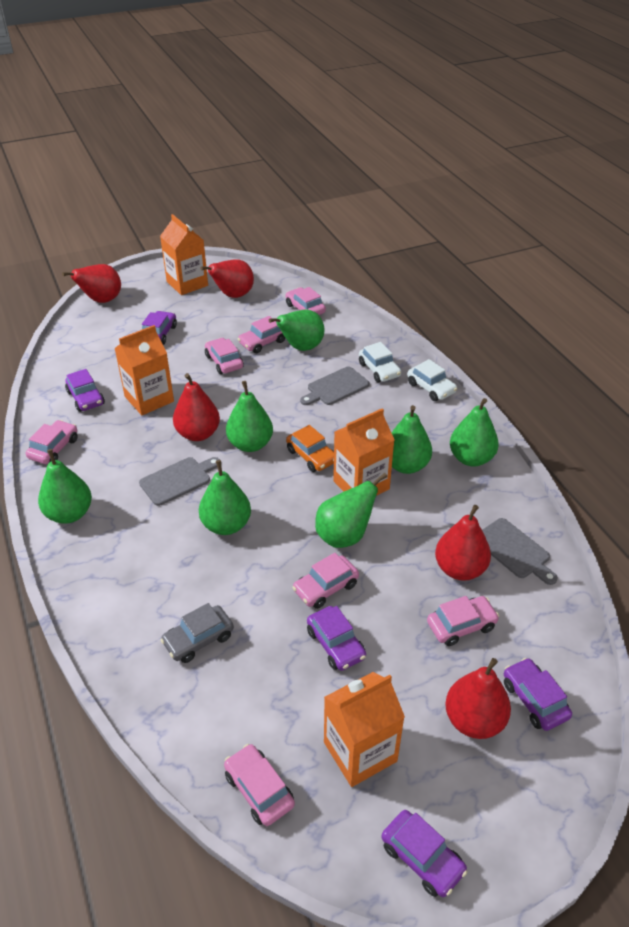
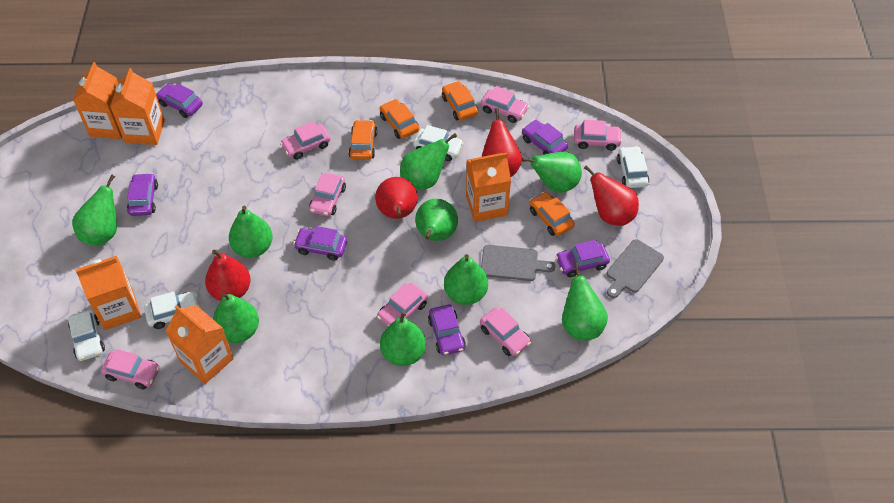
green pear: [38,449,92,524] [199,460,251,535] [226,381,273,452] [269,310,325,351] [315,473,387,548] [392,405,432,474] [450,398,499,467] = 7 -> [72,175,117,246] [213,293,259,343] [229,206,273,258] [380,311,426,366] [400,133,457,190] [415,199,458,241] [444,254,488,305] [522,152,582,193] [562,262,608,341] = 9
grey car: [161,603,234,663] = 1 -> none = 0
grey cutting board: [139,457,220,506] [300,366,370,405] [482,518,558,585] = 3 -> [481,245,555,281] [607,239,664,298] = 2
orange car: [286,425,334,472] = 1 -> [348,120,377,160] [380,99,419,139] [442,81,478,120] [529,192,575,236] = 4
orange carton: [114,325,174,415] [160,214,208,295] [324,672,405,787] [333,408,394,496] = 4 -> [73,62,122,139] [75,256,141,330] [110,68,165,145] [166,305,234,384] [466,153,511,222] = 5
purple car: [65,369,105,412] [142,311,177,345] [307,606,366,671] [382,810,468,897] [504,658,572,731] = 5 -> [127,173,158,216] [156,83,203,118] [293,226,347,261] [428,305,466,355] [522,120,568,155] [556,240,610,277] = 6
red pear: [62,264,121,303] [173,373,220,441] [201,259,254,298] [435,505,491,581] [445,658,511,739] = 5 -> [205,250,251,301] [375,177,417,219] [482,108,522,177] [584,165,639,226] = 4
white car: [359,342,401,382] [407,359,457,401] = 2 -> [68,310,105,361] [144,291,200,329] [413,125,463,161] [617,146,649,188] = 4

